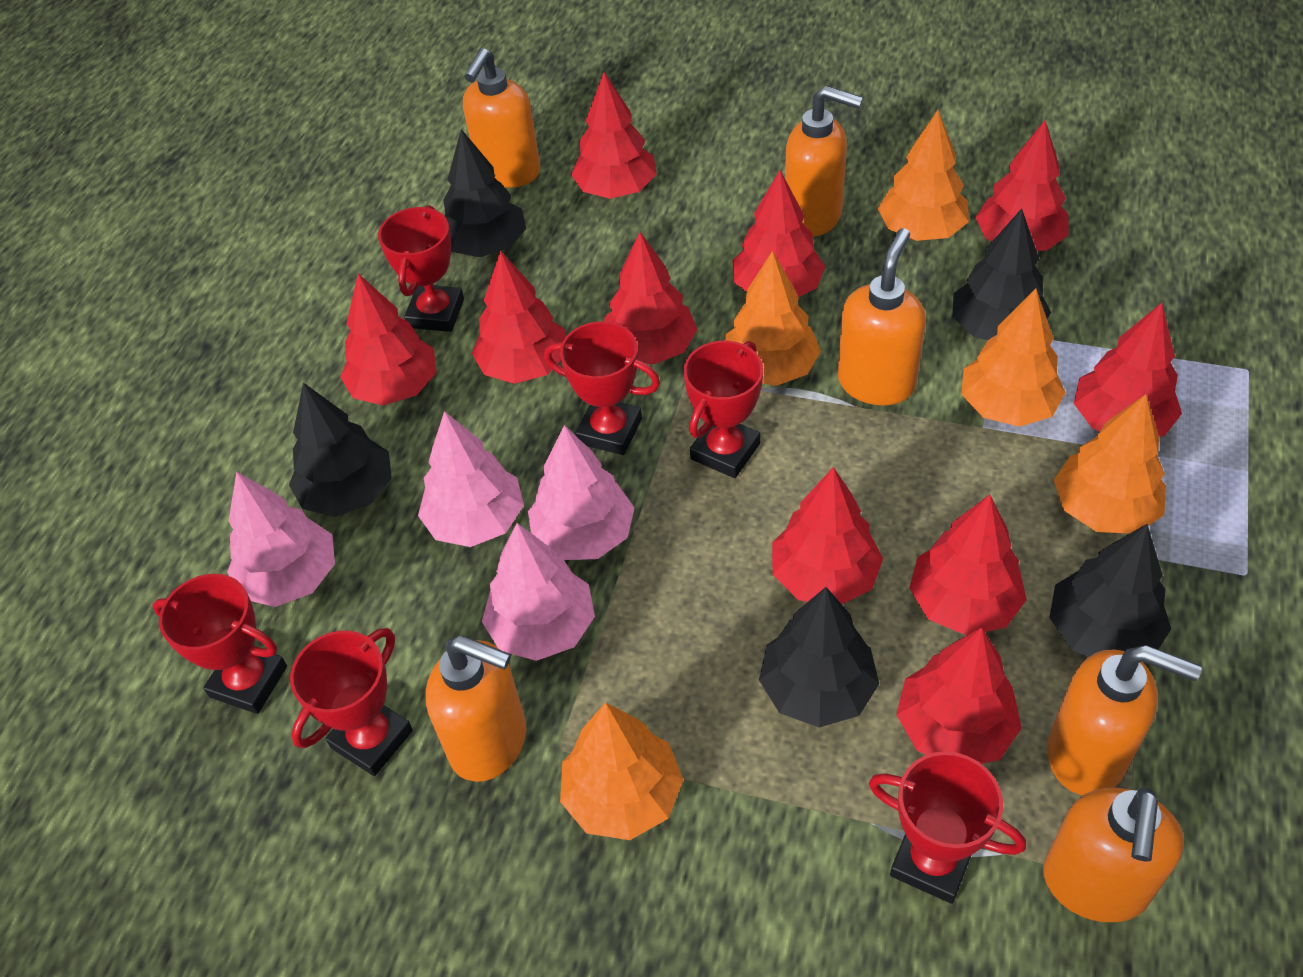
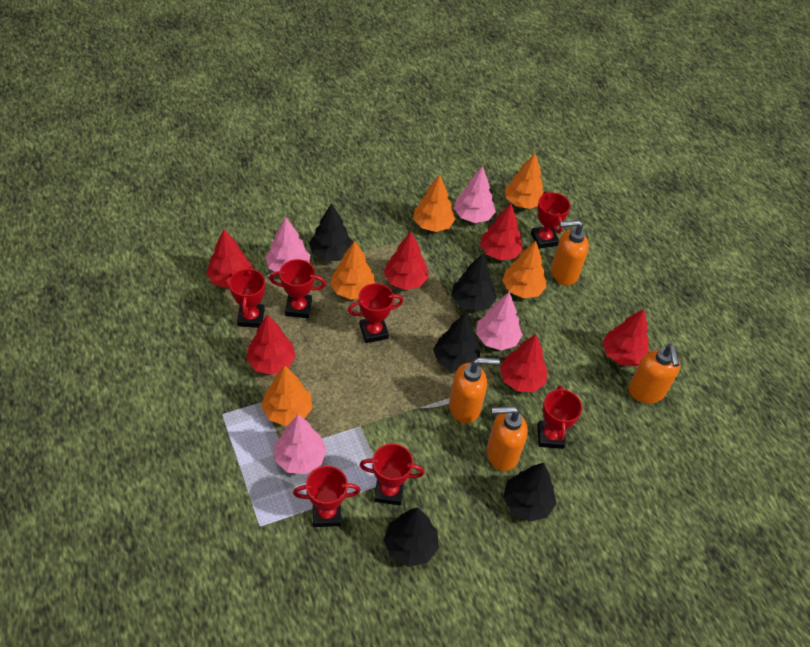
orange soap dispenser: [426,635,526,782] [463,48,540,188] [785,86,863,237] [838,228,926,405] [1043,788,1184,922] [1047,645,1202,795] = 6 -> [449,357,500,424] [487,406,528,471] [551,220,589,286] [628,344,681,403] = 4
red tree: [340,274,437,406] [472,251,566,384] [571,72,657,199] [604,232,698,365] [732,170,825,297] [772,467,883,604] [896,627,1022,764] [909,494,1027,635] [976,120,1069,251] [1074,303,1182,437] = 10 -> [206,229,251,289] [246,315,296,375] [384,232,429,290] [480,204,523,260] [500,334,547,392] [602,309,649,366] = 6
red trophy: [152,574,287,714] [290,628,413,776] [378,205,464,332] [544,321,660,455] [683,341,763,478] [869,751,1026,904] = 6 -> [229,267,265,328] [269,259,326,318] [293,466,360,527] [348,283,403,343] [360,443,425,505] [531,191,571,248] [538,385,582,449] = 7

